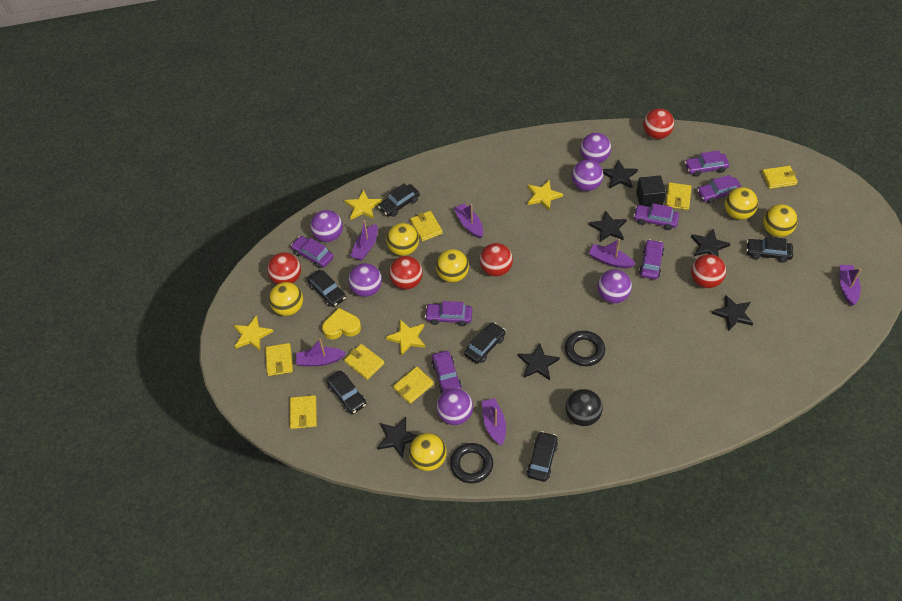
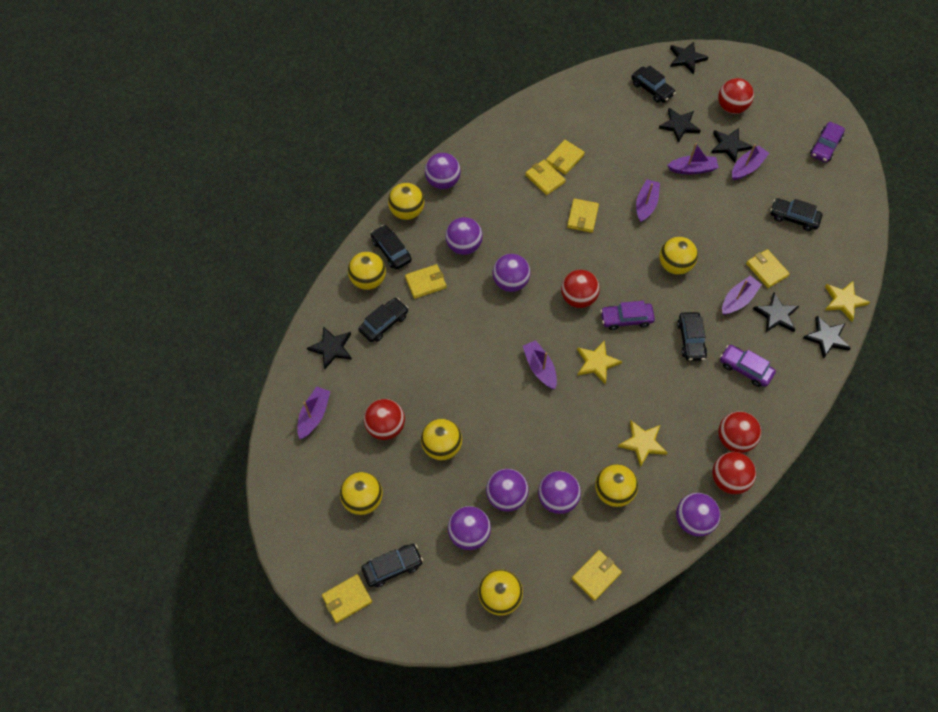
black ball: [565,389,603,426] = 1 -> none = 0
black cube: [636,175,666,207] = 1 -> none = 0
black ring: [450,443,493,484] [565,331,605,366] = 2 -> none = 0
purple ball: [310,210,343,242] [348,263,382,297] [437,388,473,425] [572,159,603,191] [580,133,611,164] [597,269,632,303] = 6 -> [425,153,461,189] [445,217,483,255] [448,506,491,550] [486,469,529,512] [492,254,531,292] [538,471,581,514] [676,493,721,536] = 7
purple car: [291,236,334,268] [425,301,472,326] [431,351,462,393] [633,203,679,230] [639,239,664,279] [685,150,729,177] [697,175,742,204] = 7 -> [600,301,655,330] [720,345,776,387] [810,122,845,162] = 3
yellow ball: [269,282,303,316] [386,223,419,256] [409,433,447,471] [436,249,469,282] [725,187,758,220] [763,204,798,237] = 6 -> [340,472,383,515] [348,252,386,290] [388,183,425,220] [421,419,462,460] [478,569,523,615] [595,464,638,507] [659,237,698,275] = 7
yellow heart: [322,308,361,339] = 1 -> none = 0
yellow star: [233,315,273,351] [344,189,382,220] [386,319,425,356] [527,179,563,211] = 4 -> [577,341,622,384] [618,421,667,467] [825,281,870,322] = 3

